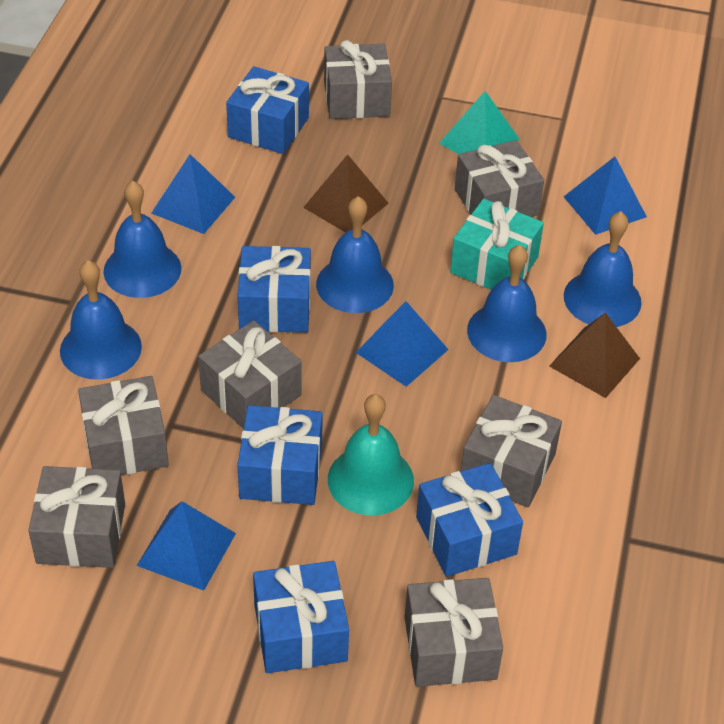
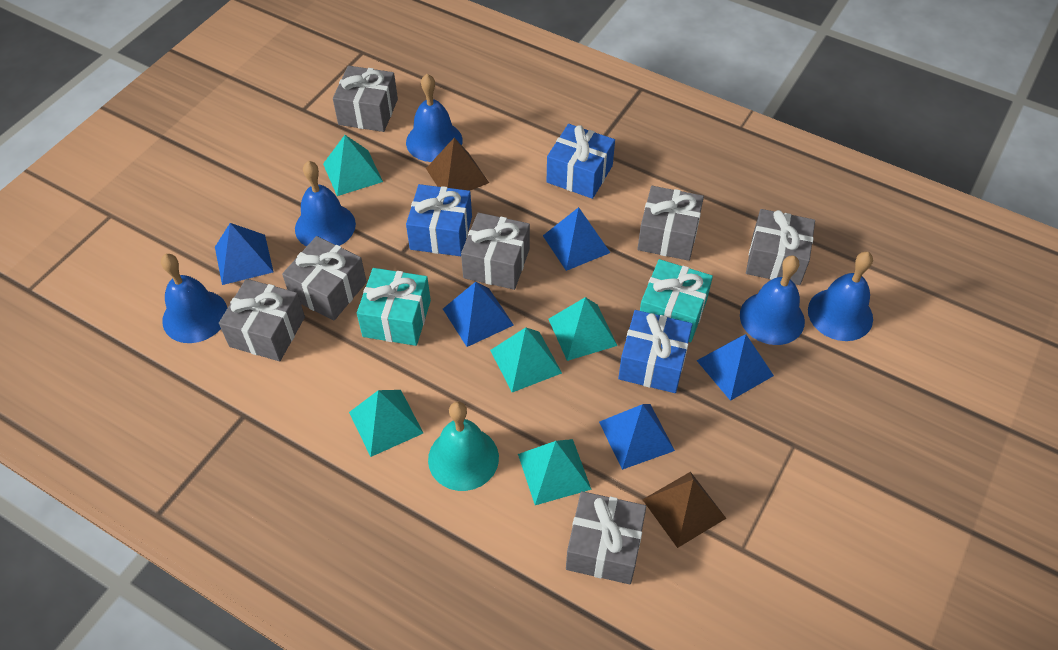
blue gift: [226,66,309,154] [238,246,311,333] [238,405,323,505] [253,561,349,673] [416,463,523,577] = 5 -> [406,184,472,256] [547,124,615,199] [618,310,693,393] = 3
blue pyramid: [137,501,236,591] [152,154,235,234] [356,301,449,387] [564,157,647,235] = 4 -> [215,223,273,285] [443,282,514,347] [543,207,611,271] [599,404,675,470] [697,334,774,401] = 5
turquoise gift: [450,199,544,290] = 1 -> [357,268,431,346] [640,259,713,342] = 2
turquoise pyramid: [439,91,520,154] = 1 -> [323,135,383,196] [349,390,423,457] [490,327,562,392] [518,439,592,505] [549,297,617,361] = 5

